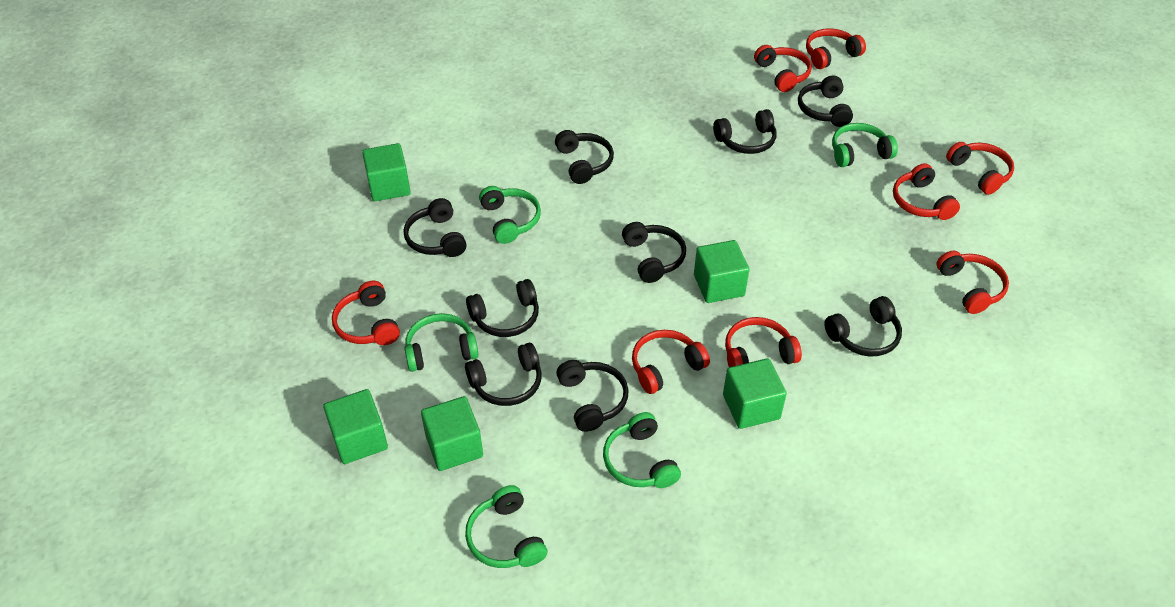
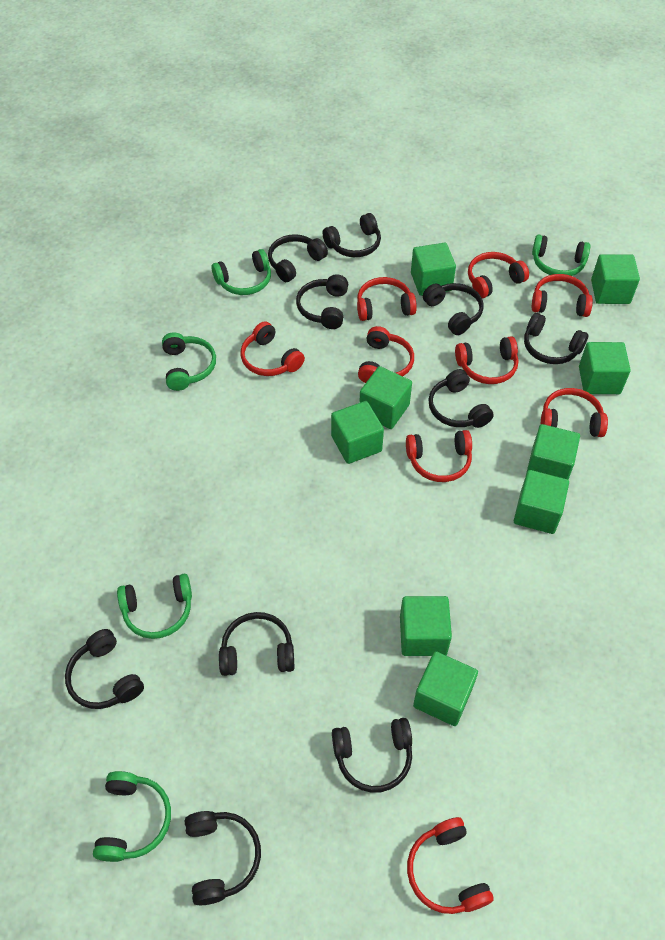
black headphones: [404,198,466,257] [465,343,542,406] [466,279,539,337] [555,130,614,184] [556,360,629,432] [622,222,686,283] [713,109,777,154] [798,75,853,127] [824,296,902,357] = 9 -> [65,629,144,709] [185,811,261,905] [219,612,294,676] [268,234,328,282] [296,274,348,329] [322,213,381,257] [332,718,412,793] [423,283,484,335] [428,369,494,428] [524,313,588,364] = 10
green cube: [323,389,388,464] [362,143,411,201] [421,396,483,471] [694,240,749,303] [723,358,787,429] = 5 -> [331,401,384,464] [359,366,412,429] [400,596,452,656] [411,243,456,296] [413,651,478,726] [514,470,569,534] [526,424,580,480] [579,342,631,394] [591,254,640,304] = 9
red headphones: [332,281,400,345] [632,330,710,394] [725,317,802,367] [754,45,812,92] [806,28,866,69] [893,163,960,220] [936,250,1009,314] [946,142,1014,195] = 8 -> [241,321,305,376] [357,277,417,321] [358,326,414,383] [406,430,472,482] [407,817,494,914] [455,336,518,384] [468,252,529,299] [532,274,593,317] [541,388,608,437] = 9

